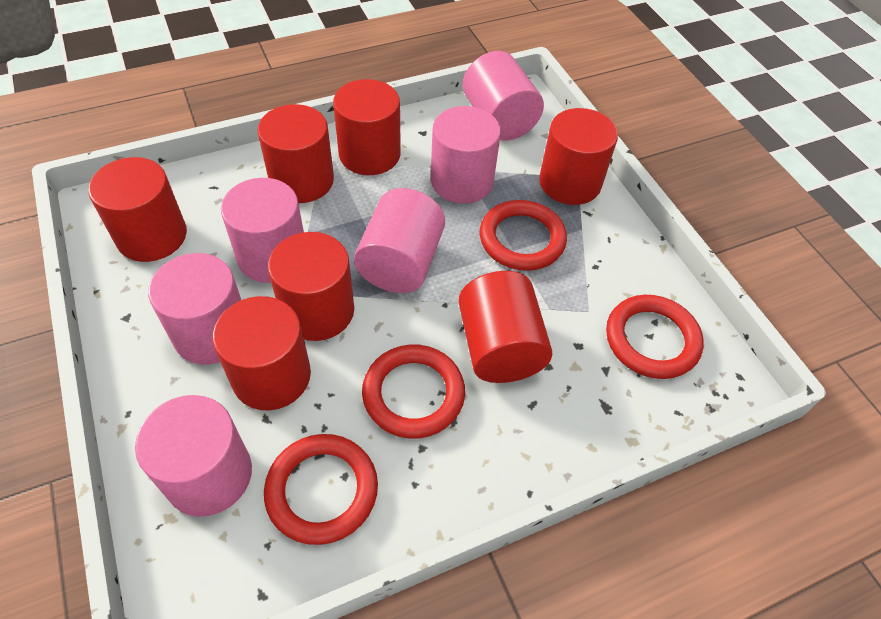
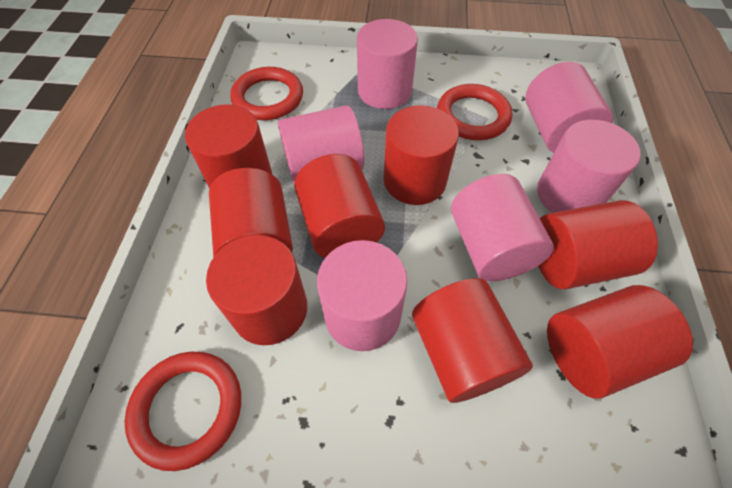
red cylinder: [88,157,187,262] [213,296,311,410] [258,104,334,203] [268,232,354,341] [333,79,401,175] [458,271,552,383] [539,108,618,205] = 7 -> [185,104,272,189] [206,235,307,345] [209,168,293,257] [294,154,385,258] [383,105,459,205] [412,278,533,403] [538,200,658,289] [547,285,693,399] = 8
red ring: [264,434,378,545] [362,345,465,439] [480,200,567,271] [606,295,704,379] = 4 -> [125,352,241,471] [230,67,303,120] [437,84,512,140] = 3

